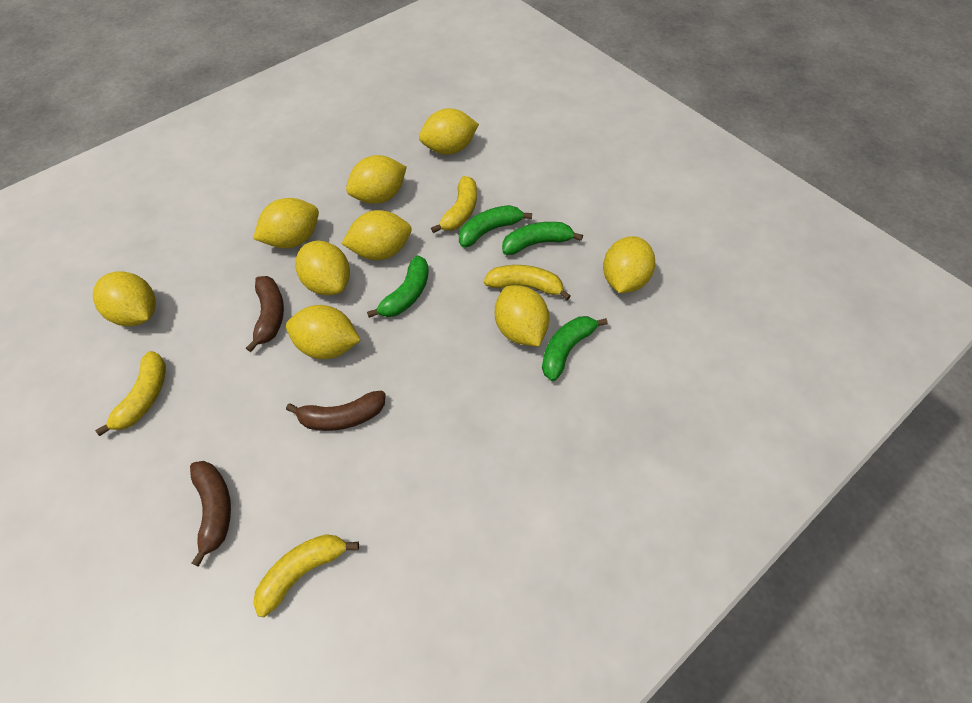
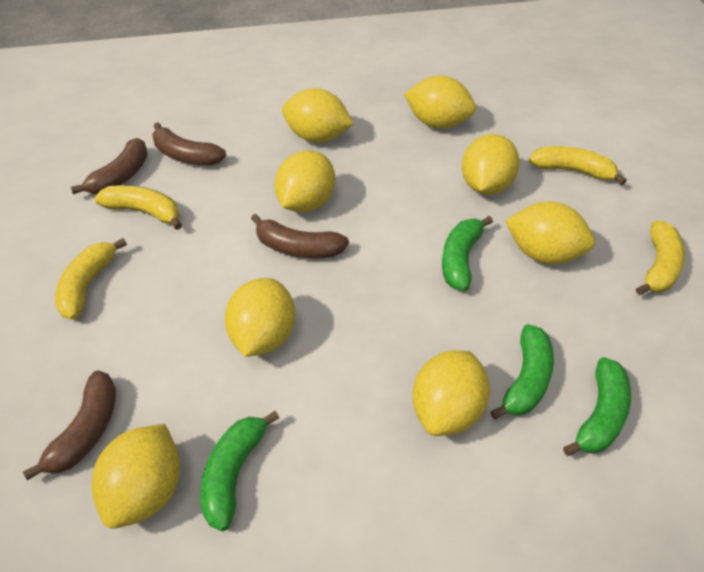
brown banana: [190,461,231,567] [246,276,284,352] [286,391,386,431] = 3 -> [23,370,116,480] [71,138,148,194] [152,123,226,166] [251,214,349,258] = 4
yellow lemon: [93,271,156,327] [253,198,319,248] [286,305,361,359] [296,241,350,295] [342,210,411,260] [346,155,407,204] [419,108,479,154] [495,285,549,346] [603,236,655,293] = 9 -> [92,424,180,529] [225,278,295,357] [274,150,335,212] [282,88,354,143] [404,76,476,129] [412,350,490,436] [462,134,520,195] [505,202,595,264] = 8

